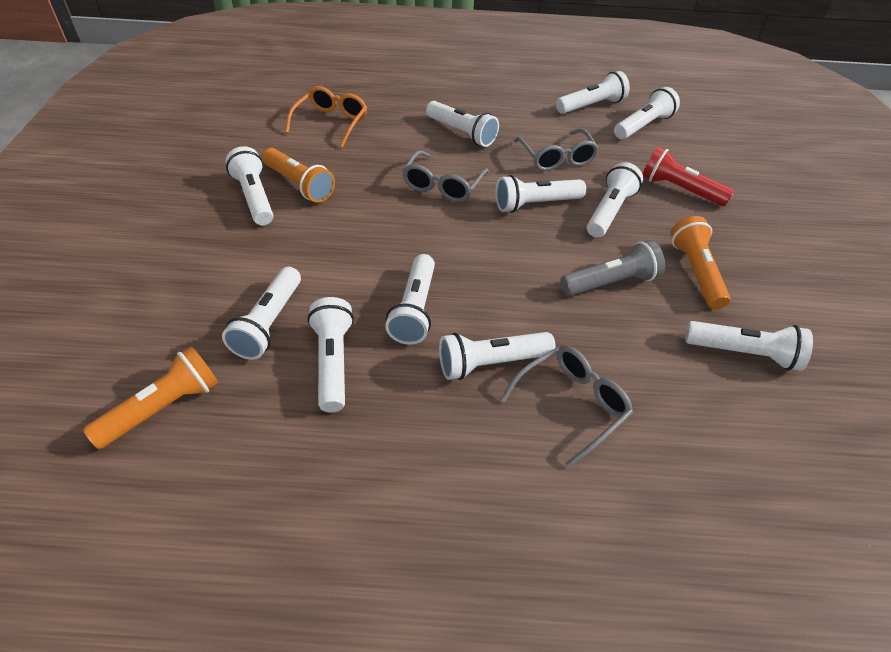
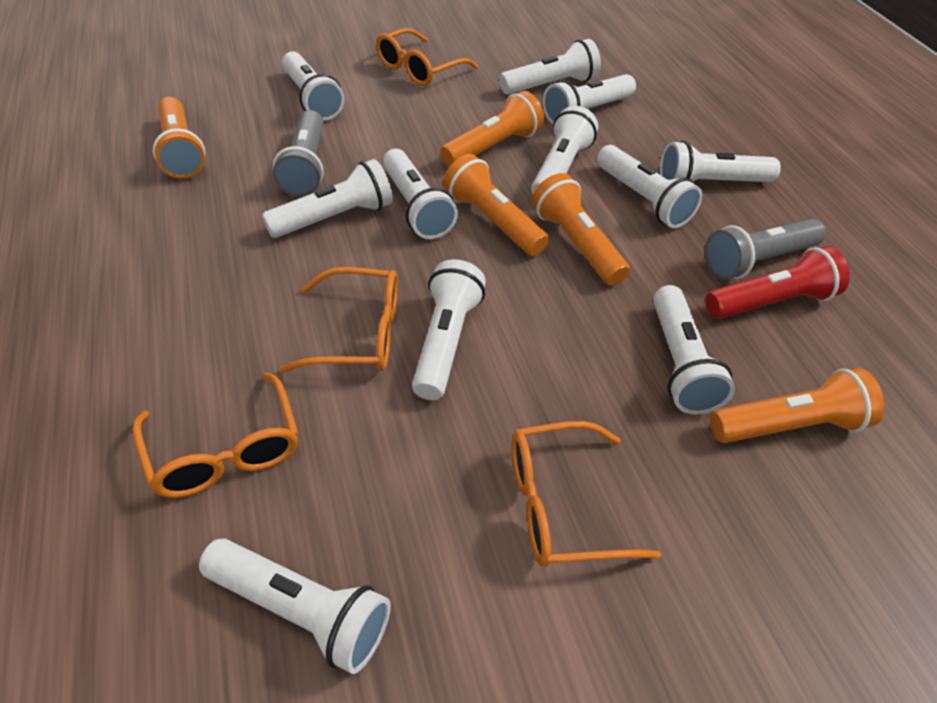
grey flashlight: [560,240,665,296] = 1 -> [273,110,324,196] [705,219,826,280] = 2
grey glasses: [402,150,489,202] [500,345,633,468] [514,129,599,171] = 3 -> none = 0
orange flashlight: [83,346,218,449] [262,148,335,203] [670,216,730,309] = 3 -> [153,97,205,179] [440,91,544,167] [443,154,549,256] [532,173,630,286] [710,368,884,443] = 5
orange glasses: [285,86,367,148] = 1 -> [133,372,298,498] [279,267,398,373] [376,28,478,86] [512,421,661,567] = 4

